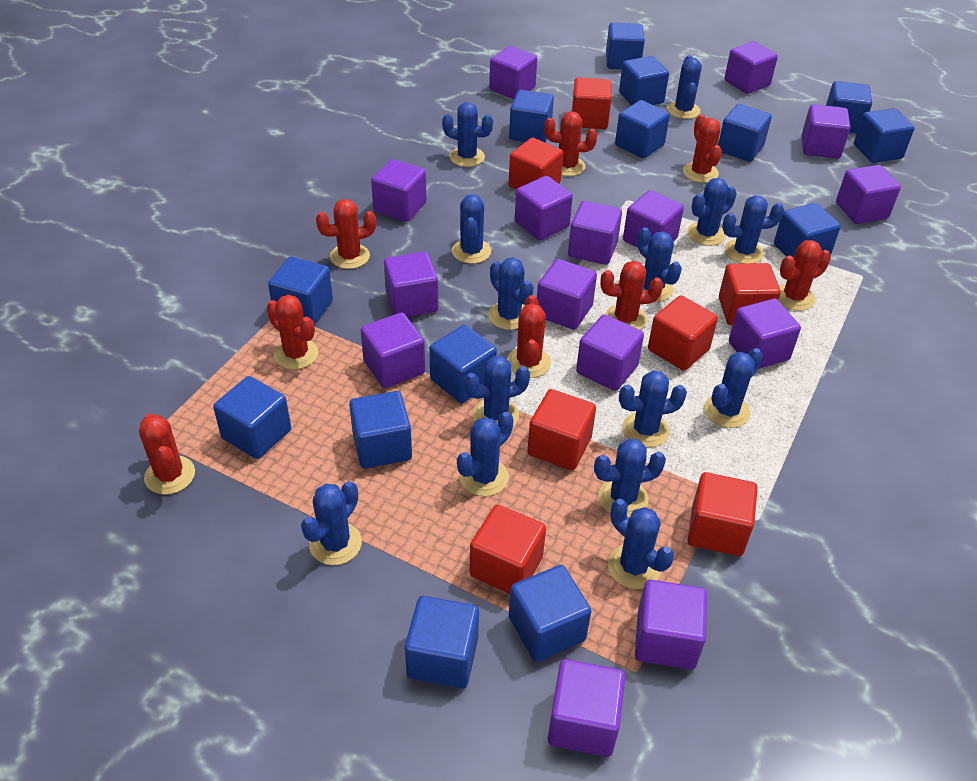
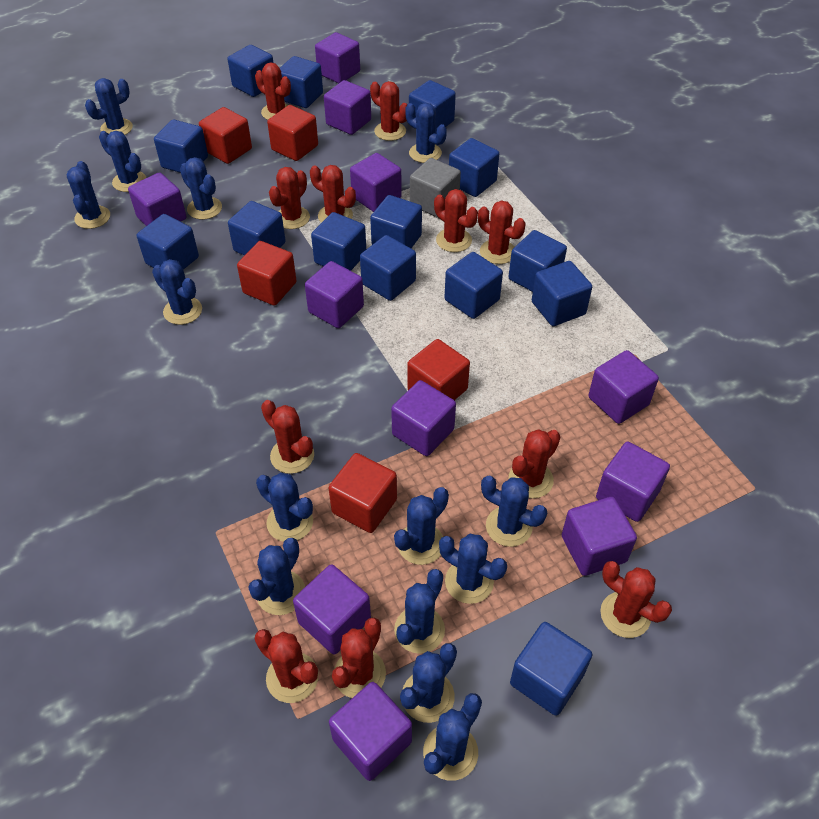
grey cube: none = 0 -> [410,158,461,218] = 1
purple cube: [361,313,425,388] [371,159,427,222] [384,252,439,317] [489,46,537,99] [515,176,573,240] [537,259,597,330] [548,659,625,757] [568,201,622,265] [576,314,644,391] [623,190,684,248] [635,580,707,670] [724,41,778,94] [729,299,801,369] [801,104,851,159] [836,165,901,224] = 15 -> [128,172,187,226] [293,564,371,655] [305,261,364,328] [315,32,360,84] [324,80,371,135] [329,682,412,781] [350,153,402,212] [391,380,456,456] [562,497,637,576] [588,350,659,424] [596,442,670,522] = 11
red cactus: [139,413,195,495] [266,295,318,370] [316,199,376,269] [507,295,551,378] [544,111,597,176] [600,261,663,330] [683,114,722,183] [778,240,831,311] = 8 -> [255,62,291,120] [255,629,319,703] [261,400,314,474] [269,167,310,229] [310,165,356,223] [332,618,386,698] [370,81,407,141] [434,189,478,252] [478,200,525,264] [509,429,560,498] [600,561,672,638] = 11
red cube: [470,505,546,594] [509,138,563,190] [527,389,596,470] [572,77,612,129] [648,295,718,371] [687,472,758,556] [719,263,781,325] = 7 -> [199,107,252,164] [237,241,297,306] [267,105,318,161] [329,453,397,533] [407,339,470,400] = 5

